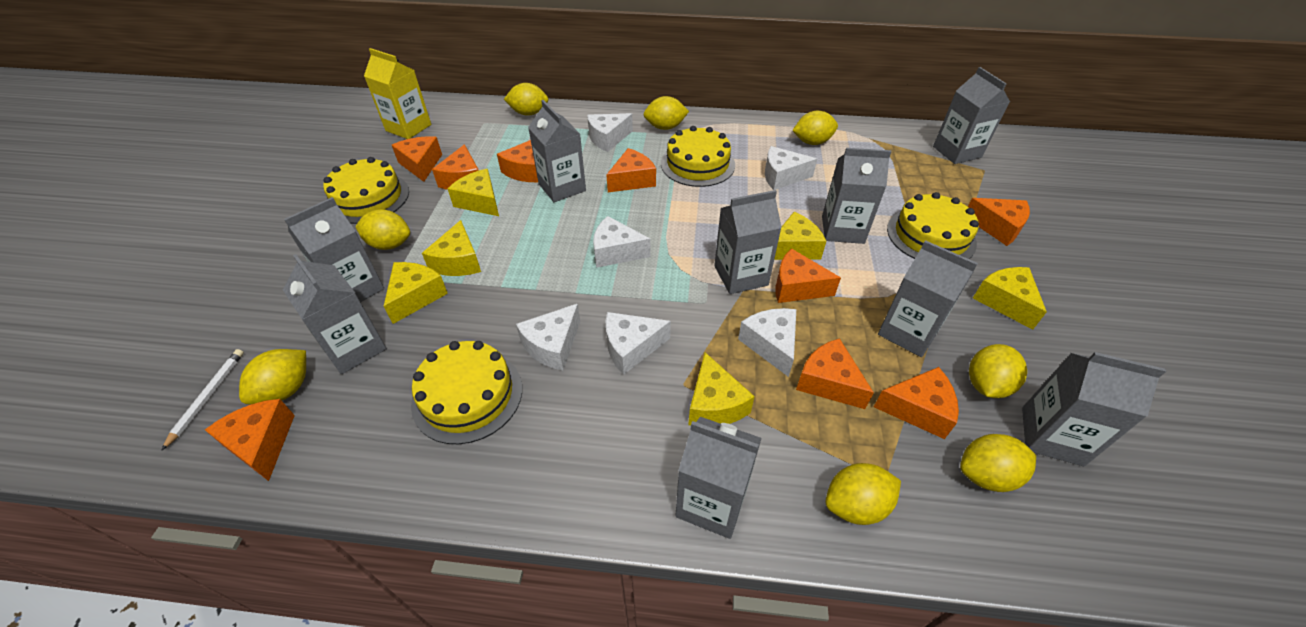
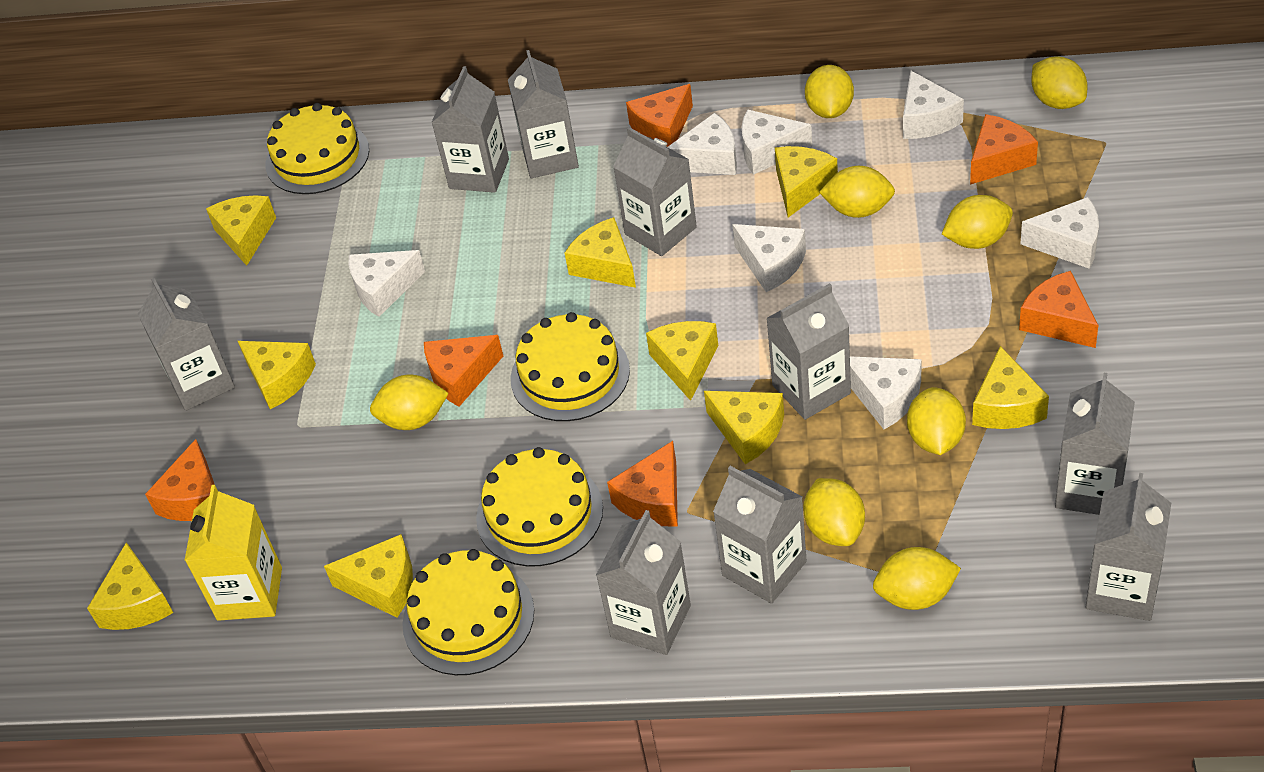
orange cheese: [205,399,295,481] [392,136,442,182] [432,144,479,190] [497,140,538,182] [606,148,656,192] [775,248,841,303] [796,338,874,409] [874,367,959,439] [968,198,1030,246] = 9 -> [145,439,215,521] [424,335,503,407] [607,441,678,526] [626,84,693,147] [970,114,1038,185] [1019,271,1098,348] = 6
white cheese: [516,304,580,371] [587,113,633,152] [593,216,651,268] [605,312,671,375] [738,308,796,377] [765,146,817,190] = 6 -> [348,250,425,317] [668,113,737,175] [732,224,806,292] [742,109,812,175] [850,356,922,429] [903,71,964,139] [1020,197,1099,269] = 7
white pencil: [161,349,244,451] = 1 -> none = 0
yellow cheese: [384,262,448,324] [422,220,481,276] [448,169,499,216] [688,352,755,425] [774,212,826,260] [973,267,1047,330] = 6 -> [87,542,173,630] [206,195,276,266] [238,341,316,409] [324,534,413,618] [565,217,636,288] [646,321,718,401] [704,391,784,464] [775,146,838,217] [972,346,1049,429] = 9

